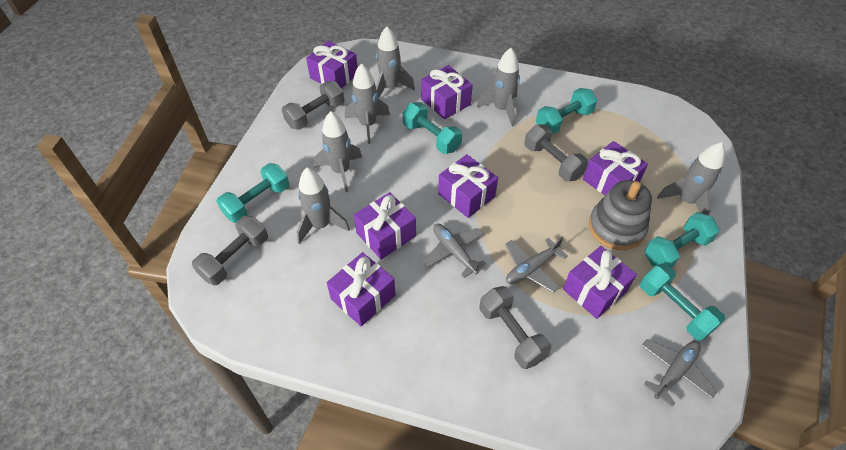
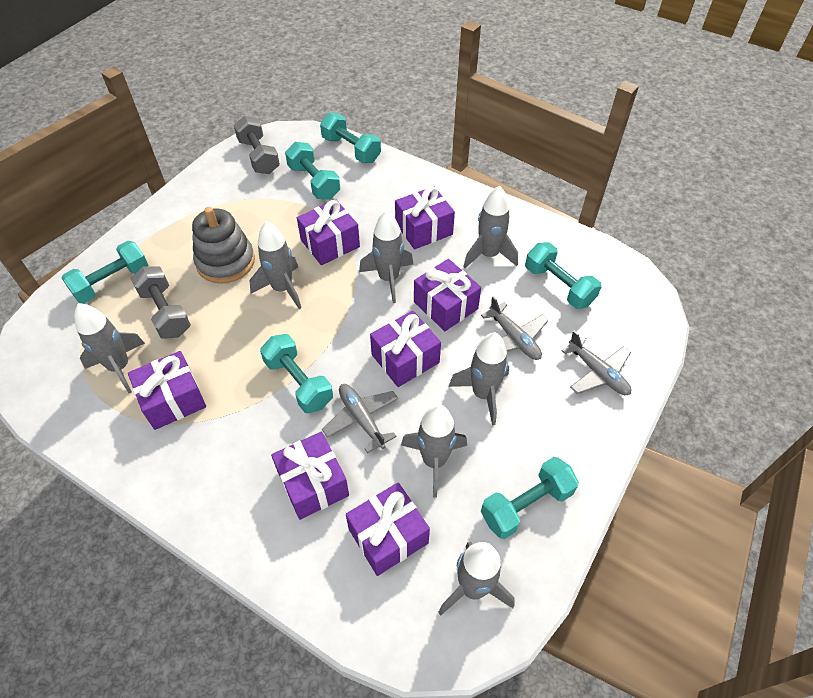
grey dumbbell: [192,216,268,285] [282,81,344,130] [480,286,551,369] [524,125,588,182] = 4 -> [131,266,191,339] [234,116,280,174] = 2
grey rocket: [297,167,350,244] [314,111,362,192] [345,63,390,144] [376,26,415,99] [477,48,520,127] [657,142,725,215] = 6 -> [74,303,145,393] [250,221,301,309] [359,210,414,303] [401,404,467,497] [438,542,515,616] [449,332,509,425] [463,185,518,268] = 7
turquoise dumbbell: [216,163,289,223] [402,102,462,154] [536,88,597,134] [640,263,725,341] [644,212,720,268] = 5 -> [62,241,149,303] [260,334,333,413] [285,142,340,200] [320,113,381,163] [481,457,579,539] [525,242,602,309] = 6

